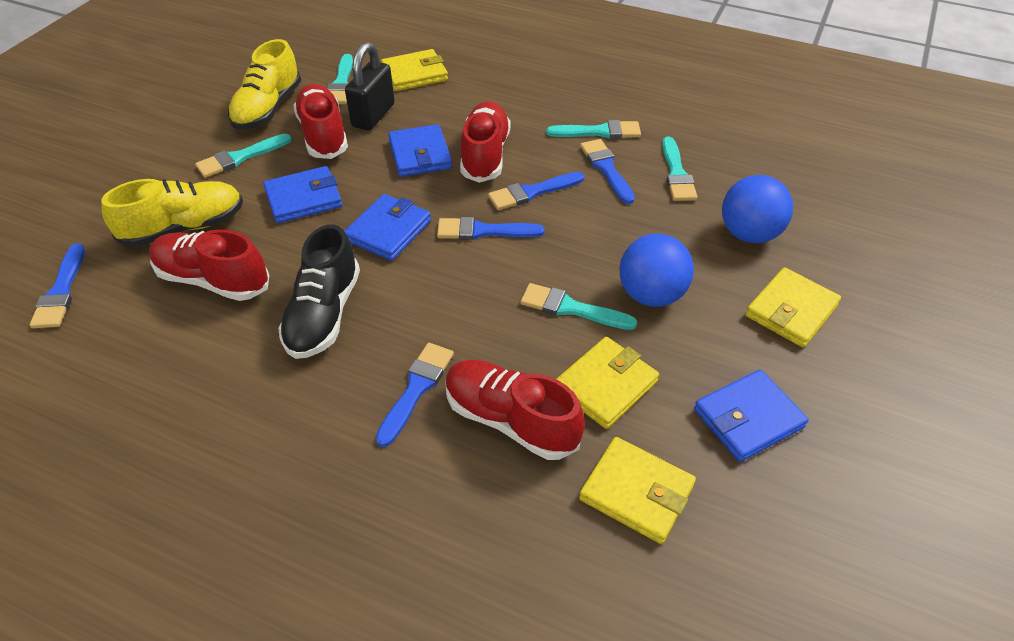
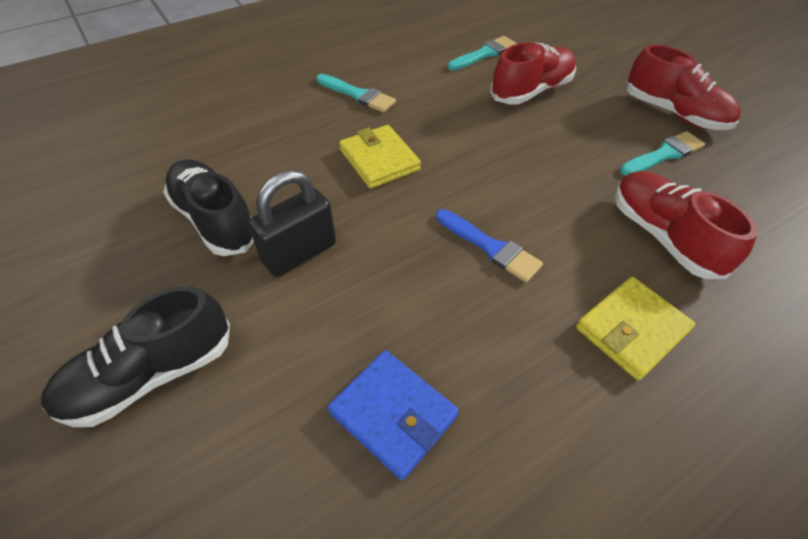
black shoe: [278,224,360,359] = 1 -> [41,286,230,427] [163,160,254,256] = 2
blue ball: [620,234,694,307] [722,175,793,243] = 2 -> none = 0
blue brush: [29,243,85,328] [376,343,454,447] [437,217,544,240] [488,172,584,210] [580,139,635,204] = 5 -> [436,209,543,282] = 1
blue wallet: [263,166,342,223] [344,194,431,261] [388,124,452,177] [694,370,809,462] = 4 -> [328,350,459,480] = 1
red shoe: [149,230,269,301] [293,84,348,159] [445,360,585,460] [460,101,511,183] = 4 -> [490,42,576,105] [615,171,757,279] [627,44,741,130] = 3
turquoise brush: [195,134,292,178] [327,54,353,104] [520,283,637,330] [546,120,641,139] [662,137,697,201] = 5 -> [316,74,396,112] [448,36,517,70] [620,131,705,176] = 3
yellow shoe: [101,179,243,247] [228,39,301,130] = 2 -> none = 0
yellow wallet: [381,49,448,91] [557,337,659,429] [579,437,696,544] [745,267,841,347] = 4 -> [339,125,421,189] [576,277,695,381] = 2

